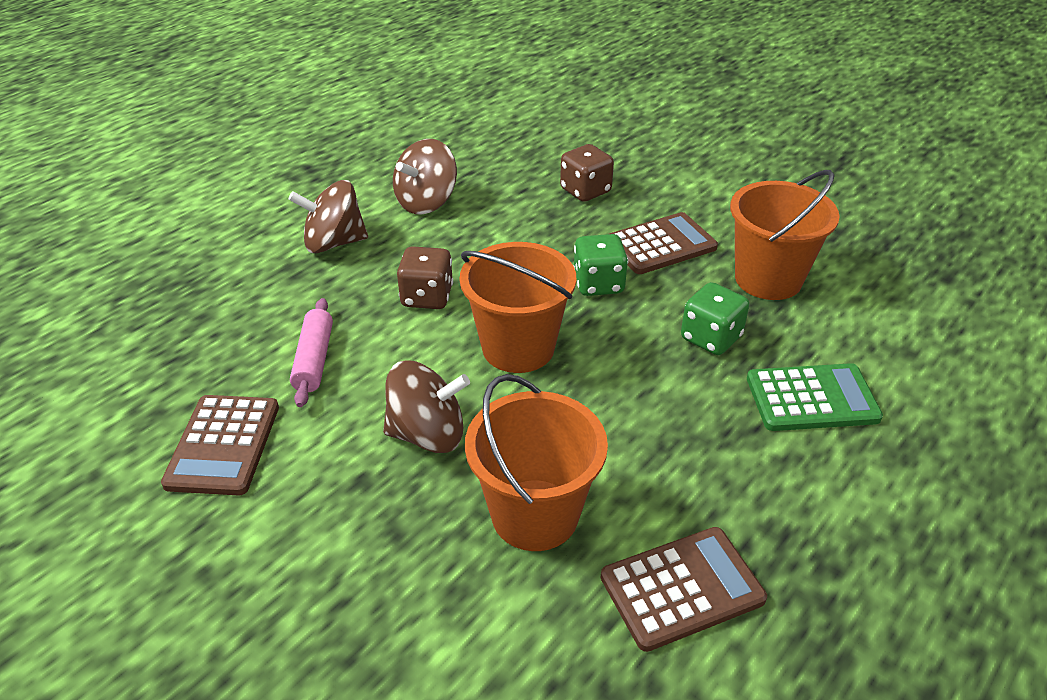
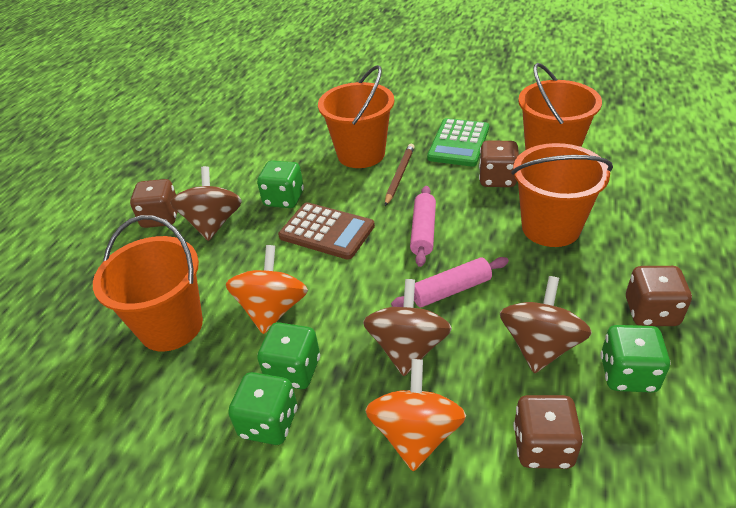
brown calculator: [161,395,279,496] [601,527,767,652] [609,212,718,274] = 3 -> [278,202,375,260] = 1
brown dice: [397,246,453,309] [560,144,614,202] = 2 -> [130,179,178,228] [479,141,519,187] [513,395,583,469] [626,266,692,326] = 4
brown pencil: none = 0 -> [385,144,415,206] = 1
green dice: [574,234,628,296] [681,282,749,355] = 2 -> [228,372,297,445] [257,161,304,208] [257,322,320,389] [600,325,671,393] = 4
orange bucket: [460,242,576,373] [465,374,608,551] [730,170,840,300] = 3 -> [93,215,203,351] [318,65,394,168] [511,143,613,247] [518,63,602,150] = 4
orange spinning top: none = 0 -> [226,245,308,334] [365,359,466,471] = 2
pink rolling pin: [290,298,333,407] = 1 -> [391,257,509,307] [410,186,436,267] = 2

